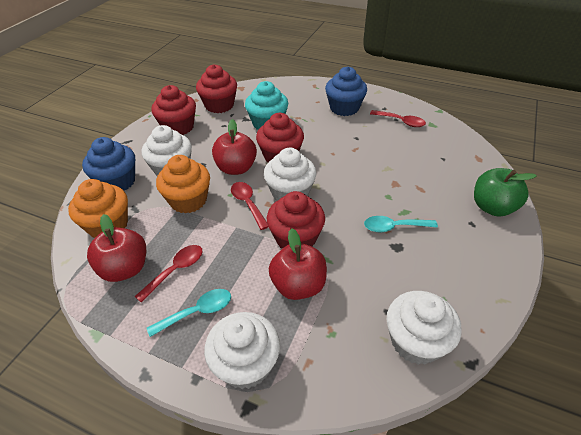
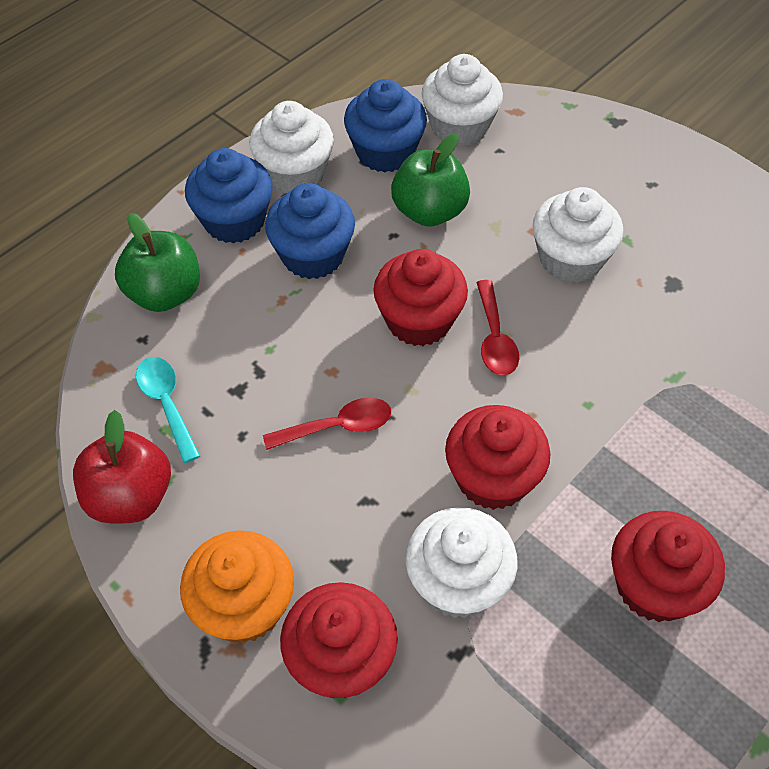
blue cupcake: [82,137,135,191] [325,67,367,116] = 2 -> [185,148,273,243] [265,183,355,279] [344,79,427,172] = 3
green apple: [474,168,537,217] = 1 -> [115,213,200,312] [391,133,470,227] = 2
orange cupcake: [68,179,128,238] [156,155,210,214] = 2 -> [180,530,294,643] = 1
red apple: [87,214,146,282] [212,119,257,175] [269,228,327,300] = 3 -> [73,410,171,524] = 1
red spoon: [134,245,203,303] [231,182,268,230] [370,110,426,127] = 3 -> [263,397,391,450] [476,280,519,376] = 2
turquoise cupcake: [245,81,288,130] = 1 -> none = 0
turquoise spoon: [147,289,231,337] [364,216,438,232] = 2 -> [136,357,200,463] = 1

